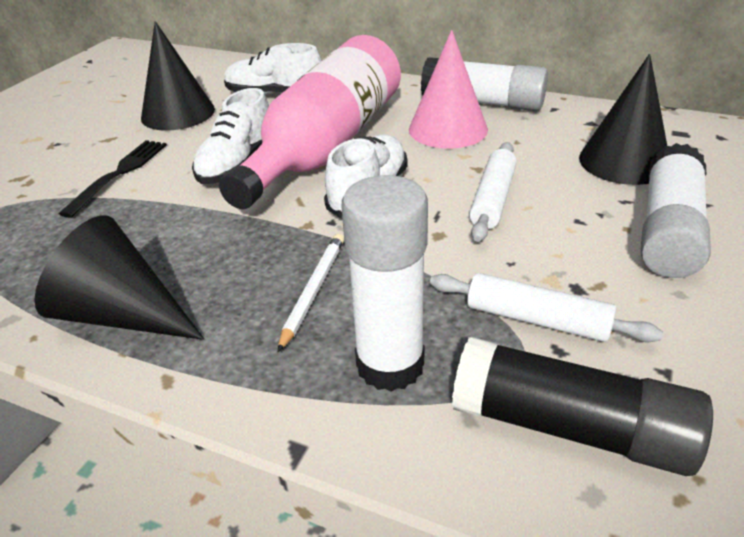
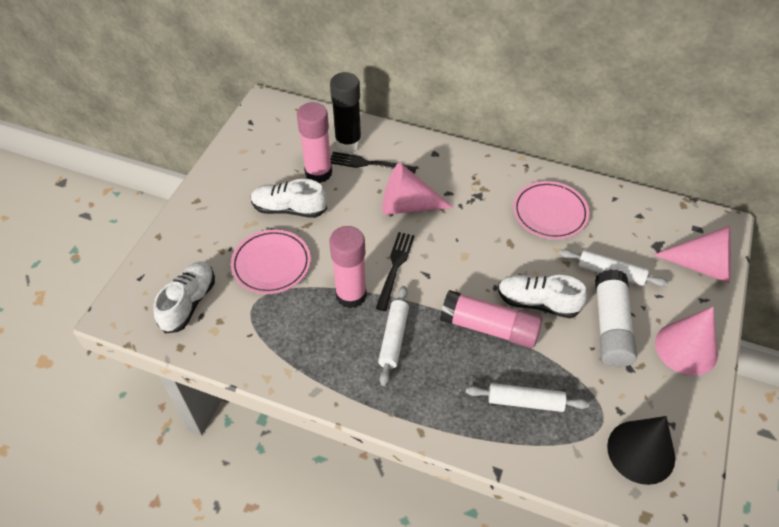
black cone: [34,215,204,340] [141,21,215,131] [579,54,667,185] = 3 -> [607,416,675,485] = 1
black fork: [59,140,167,218] = 1 -> [331,152,417,174] [376,232,415,311] = 2
pink bottle: [219,35,401,209] = 1 -> none = 0
pink cone: [409,30,488,149] = 1 -> [382,163,454,215] [653,226,731,284] [655,307,718,376] = 3
pink glue stick: none = 0 -> [297,102,332,183] [329,226,367,309] [440,290,542,348] = 3
pink plate: none = 0 -> [231,229,311,294] [513,181,589,239] = 2
white glue stick: [341,175,428,392] [421,57,548,111] [641,143,711,278] = 3 -> [595,269,637,367] = 1
white pencil: [278,234,344,352] = 1 -> none = 0
white rolling pin: [430,273,663,342] [469,142,517,242] = 2 -> [378,286,409,386] [466,383,589,412] [559,249,669,287] = 3

